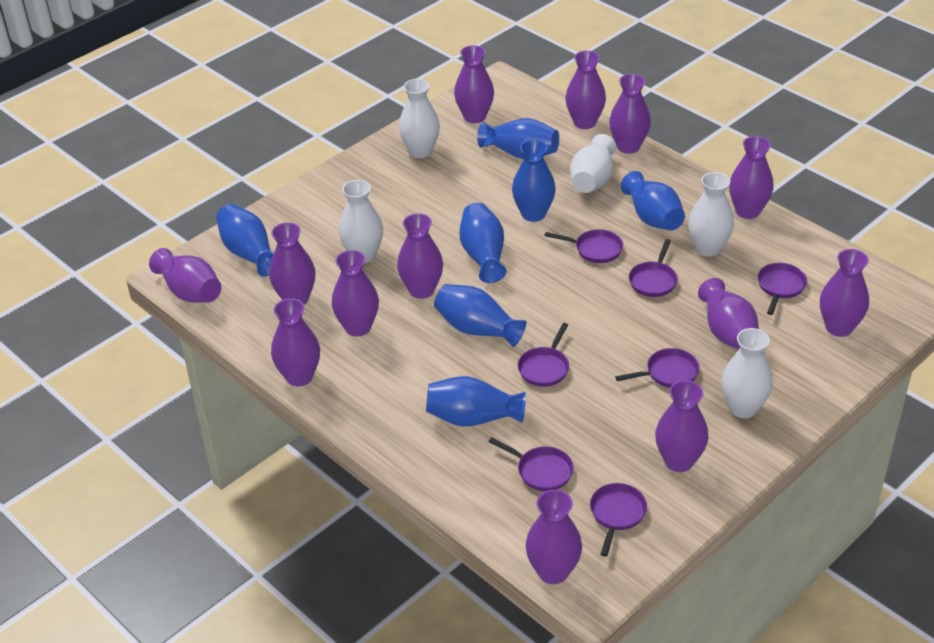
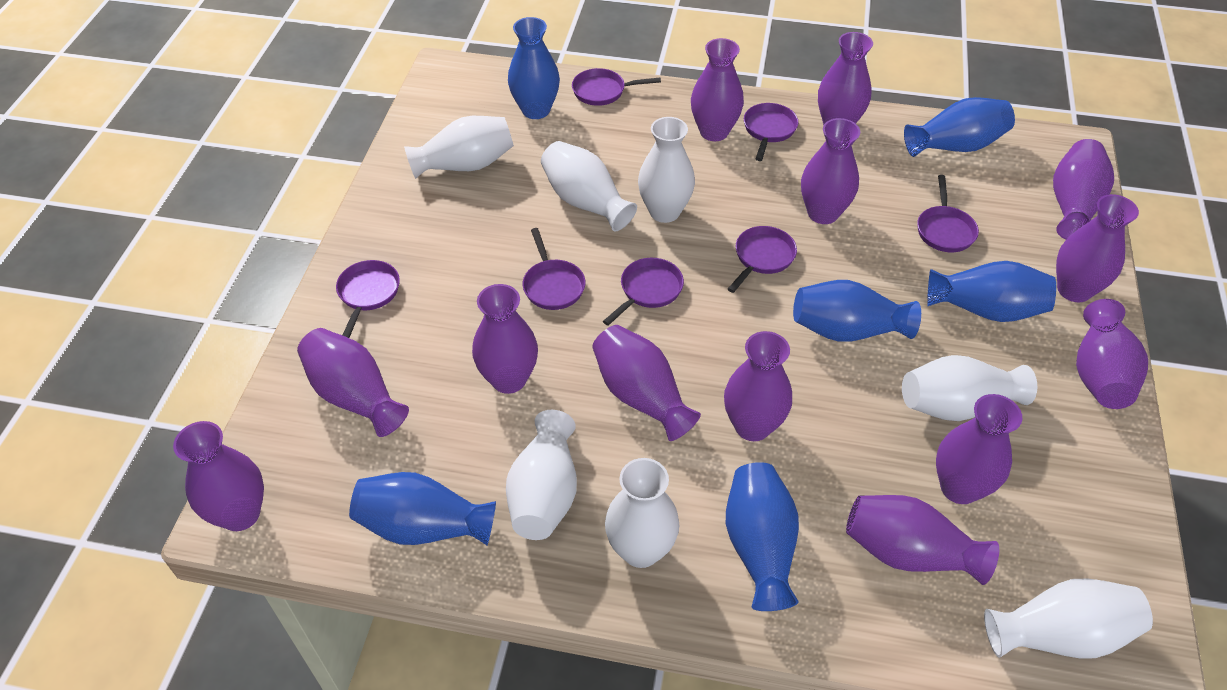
blue vase: [216,204,274,277] [426,376,526,427] [434,284,526,347] [459,203,507,283] [477,118,559,159] [512,139,556,222] [621,171,685,230] = 7 -> [349,472,496,545] [508,17,560,119] [726,462,799,611] [793,280,921,342] [904,97,1015,157] [927,261,1056,322] = 6
white vase: [339,180,383,263] [399,79,440,158] [570,134,616,193] [688,172,734,257] [721,328,773,418] = 5 -> [404,116,514,179] [506,410,577,540] [541,141,637,231] [605,458,679,568] [638,117,695,223] [902,355,1037,421] [984,579,1153,659] = 7

